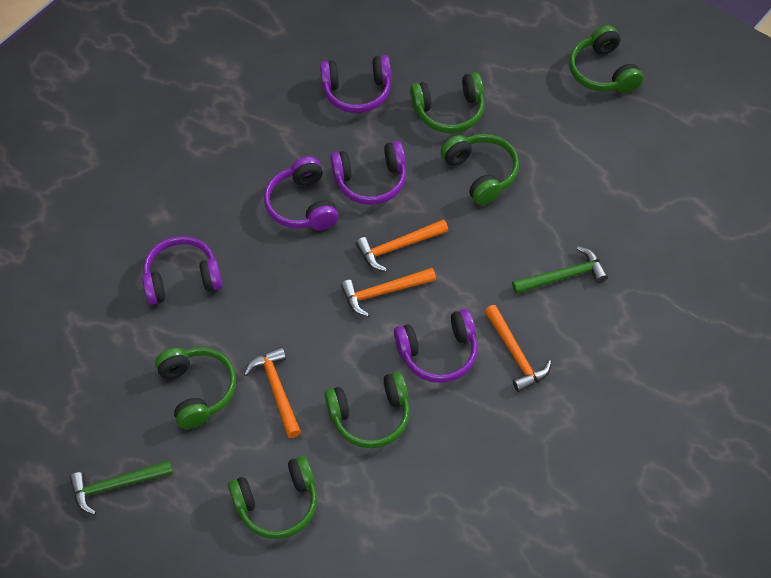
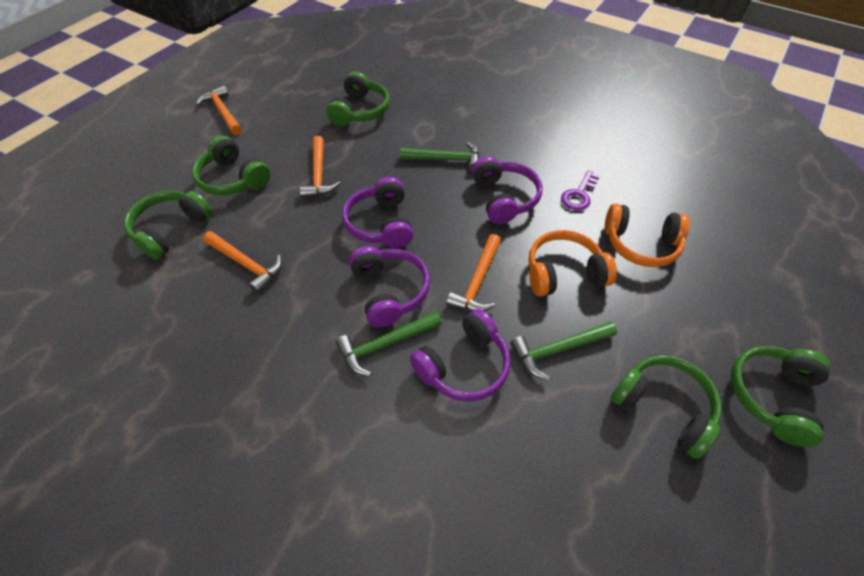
green hammer: [69,460,173,515] [512,247,608,294] = 2 -> [335,311,442,376] [400,142,480,171] [510,321,617,380] = 3
green headphones: [155,347,236,429] [228,456,317,539] [324,371,410,448] [410,72,485,133] [441,134,519,205] [569,25,643,93] = 6 -> [124,191,212,260] [192,136,270,196] [326,71,390,126] [611,355,722,459] [731,346,830,447] = 5
orange headphones: none = 0 -> [528,230,617,296] [605,204,690,267] = 2
purple headphones: [142,236,222,305] [264,157,338,230] [320,55,391,113] [330,141,406,205] [394,309,478,383] = 5 -> [342,177,413,248] [349,246,430,328] [410,309,511,402] [472,156,543,224] = 4
purple key: none = 0 -> [561,170,600,211] = 1

